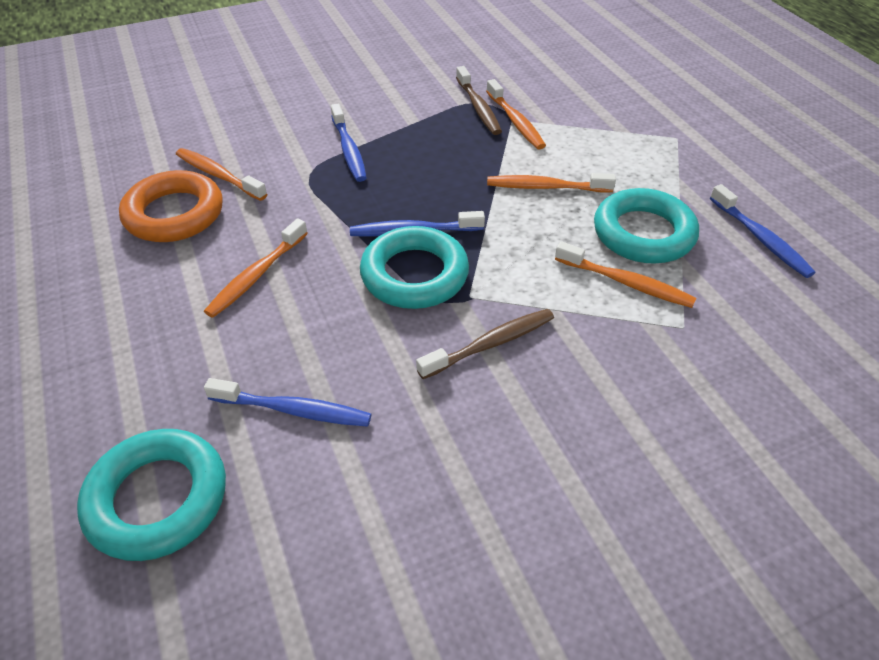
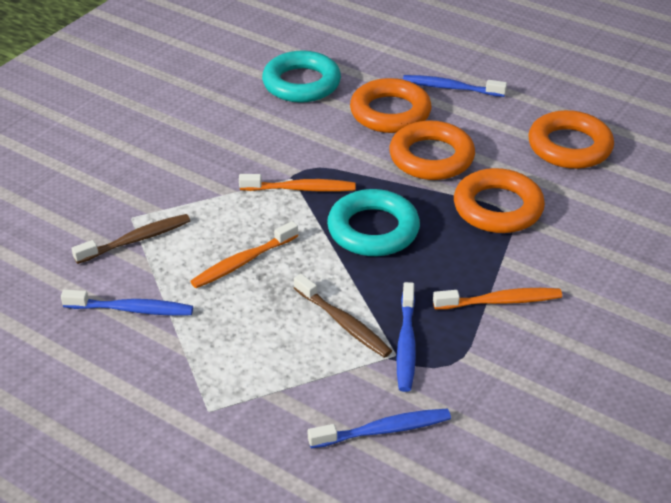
orange ring: [119,170,223,242] = 1 -> [350,78,432,133] [389,121,475,180] [454,168,545,233] [528,110,614,169] = 4
orange toothbrush: [176,148,267,201] [204,219,308,318] [486,79,546,149] [487,173,616,192] [555,241,696,308] = 5 -> [190,221,298,288] [239,174,356,192] [433,288,562,310] = 3
turquoise ring: [77,429,226,561] [360,226,469,309] [594,188,699,264] = 3 -> [262,51,341,103] [327,189,420,256] = 2

